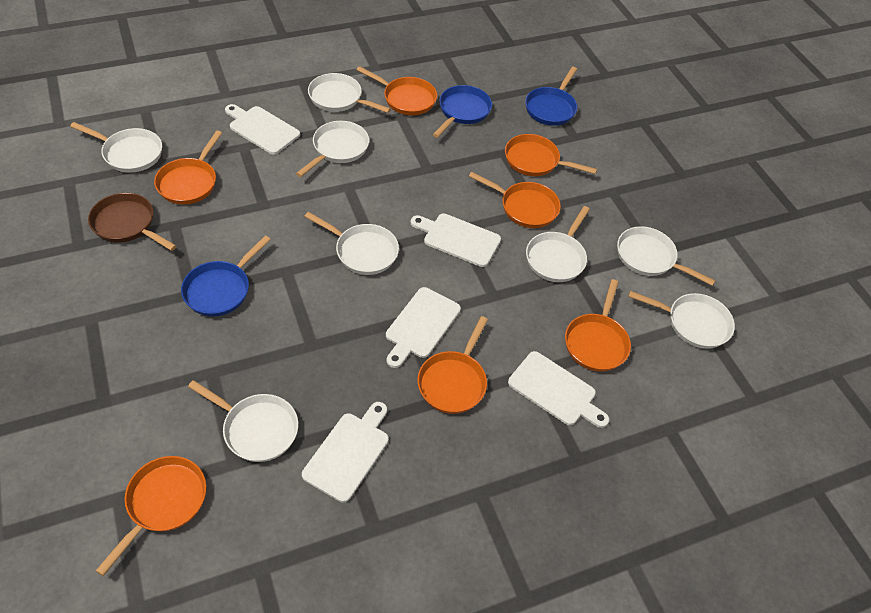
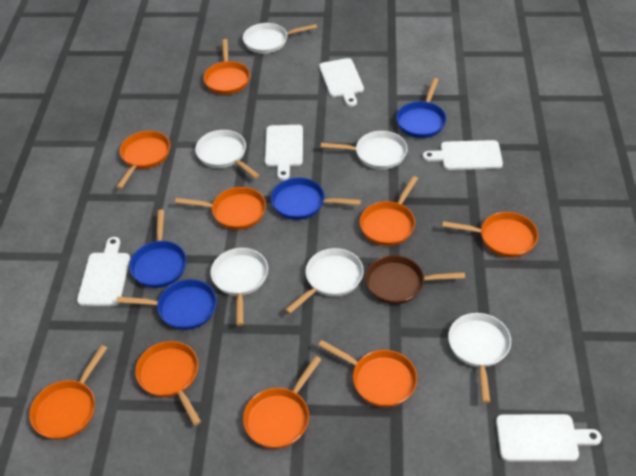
blue pan: [181,235,271,316] [433,85,492,138] [525,67,577,126] = 3 -> [116,279,217,330] [129,209,187,288] [271,178,361,220] [396,78,446,138] = 4
orange pan: [96,456,206,576] [154,131,222,204] [357,66,437,115] [418,316,488,414] [469,172,561,228] [505,134,597,176] [565,279,631,372] = 7 -> [29,345,107,440] [116,131,170,189] [135,341,201,426] [175,187,266,230] [203,39,250,95] [243,356,322,449] [318,340,417,407] [360,176,418,246] [442,212,538,258] = 9
white pan: [70,122,162,173] [188,380,298,462] [296,121,369,177] [304,212,399,275] [308,73,391,113] [526,206,590,282] [617,226,715,286] [628,291,735,349] = 8 -> [195,130,260,179] [210,248,268,326] [243,23,317,54] [285,248,364,314] [321,131,408,170] [448,313,511,403] = 6

